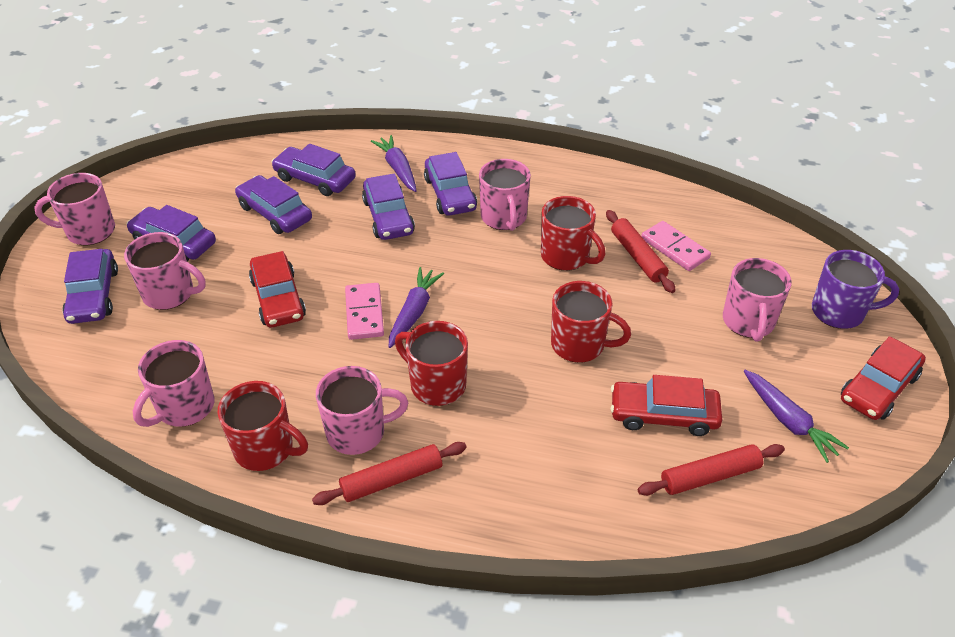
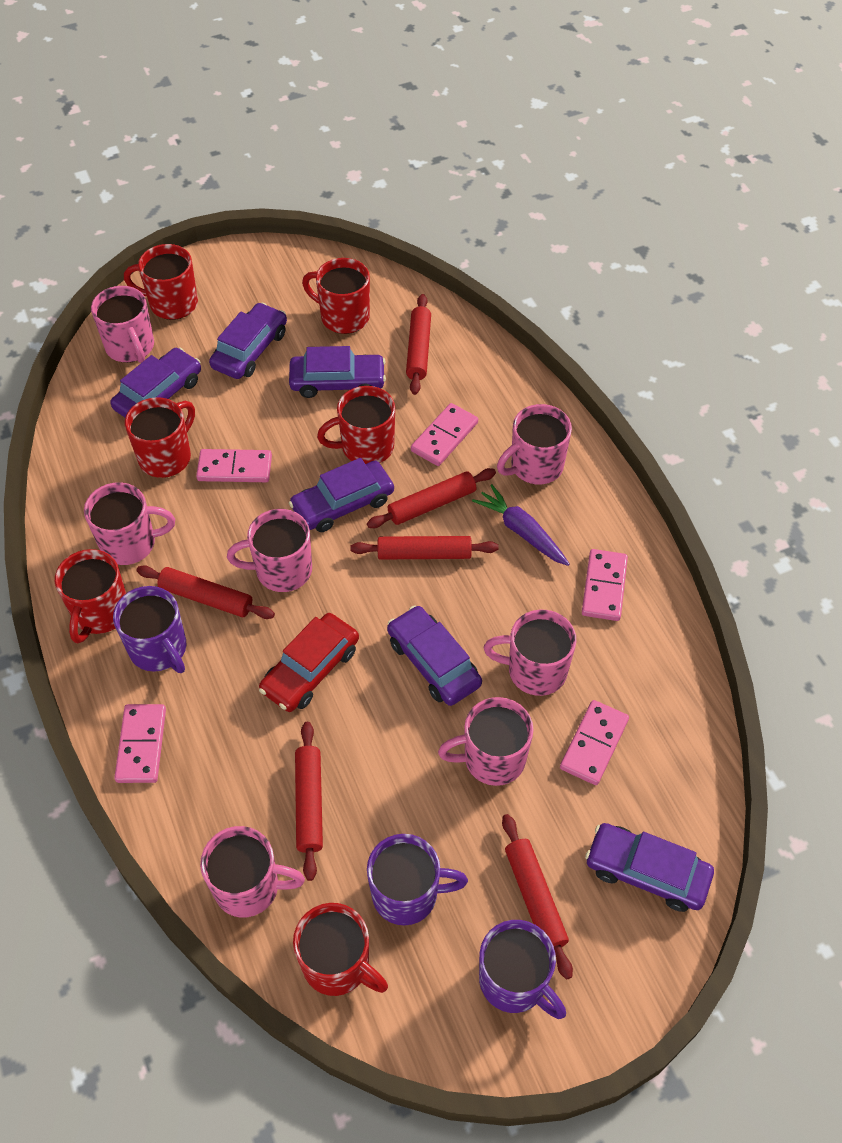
pink domino: [345,283,384,340] [641,221,711,271] = 2 -> [114,704,166,783] [196,449,272,482] [411,403,478,466] [560,700,629,785] [582,549,628,621] = 5
pink mug: [34,173,115,245] [124,232,206,310] [133,340,215,427] [316,366,408,455] [479,159,531,231] [723,258,792,342] = 6 -> [84,482,175,565] [91,286,154,363] [200,826,305,917] [227,509,312,592] [438,697,534,786] [484,610,576,696] [497,404,572,485] = 7
purple carrot: [371,135,417,192] [389,267,444,348] [744,370,849,463] = 3 -> [472,484,570,566] = 1
purple mug: [812,250,899,329] = 1 -> [113,586,186,673] [367,834,468,925] [479,920,566,1019] = 3
red car: [249,251,306,328] [611,375,722,436] [841,336,926,420] = 3 -> [259,613,359,712] = 1
red mug: [217,381,308,471] [395,321,468,406] [541,196,605,271] [551,281,631,363] = 4 -> [55,549,126,643] [124,244,198,320] [125,397,195,478] [293,903,388,996] [302,258,370,334] [317,386,395,464] = 6
red rolling pin: [312,442,467,505] [606,210,676,293] [638,444,785,496] = 3 -> [136,565,275,619] [295,722,323,881] [350,536,499,560] [367,468,496,528] [406,294,431,395] [502,814,573,980] = 6

